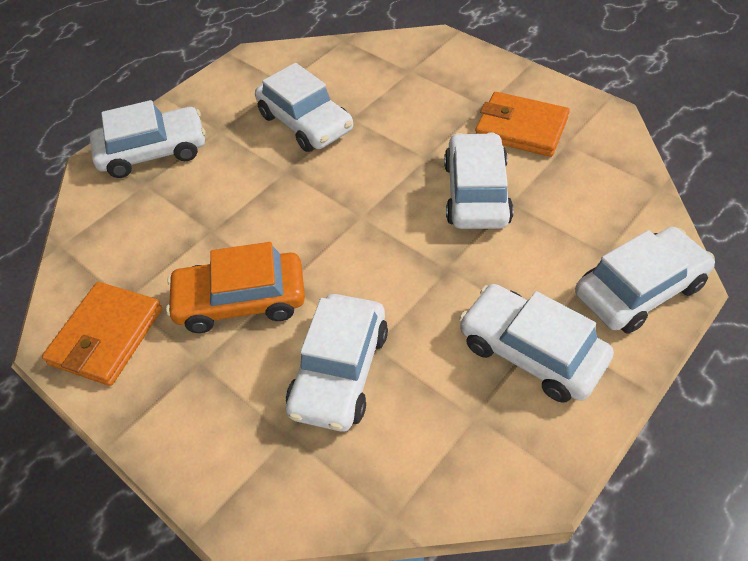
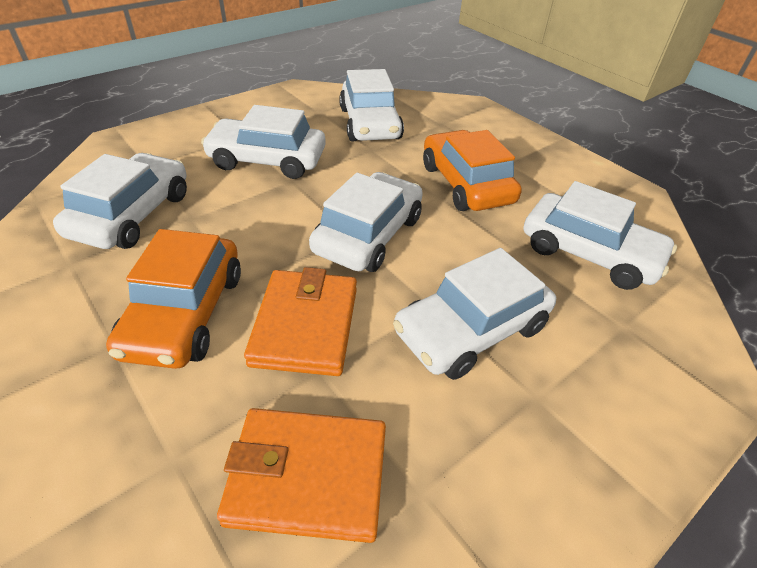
orange car: [166,242,305,333] = 1 -> [106,229,241,369] [423,130,522,211] = 2

